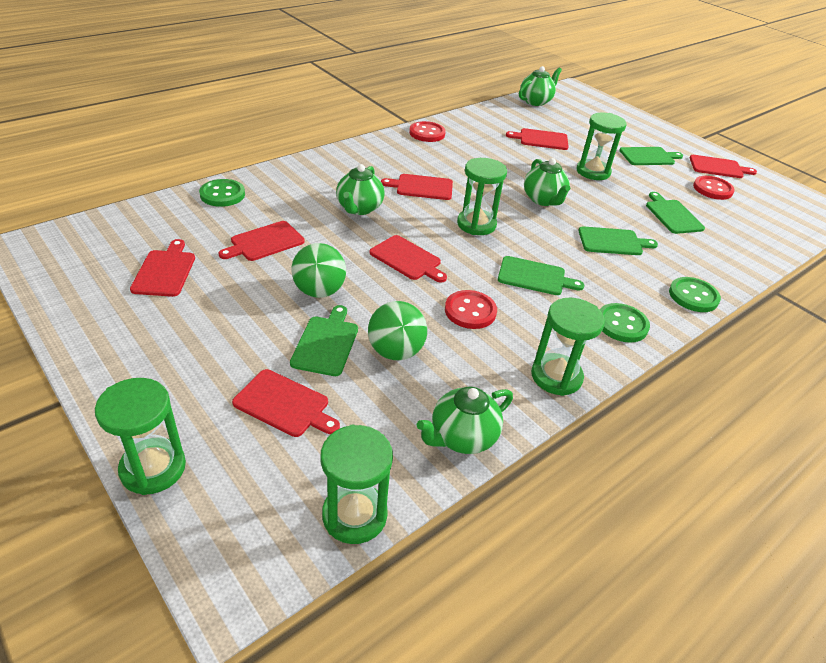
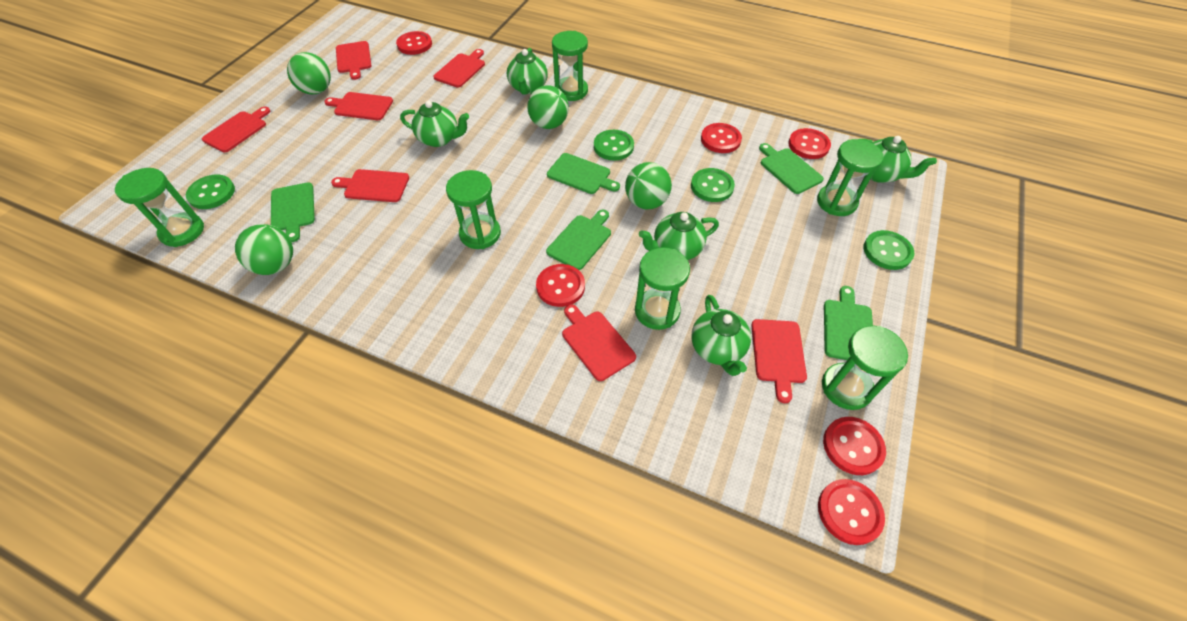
green ball: [292,243,346,298] [368,301,427,360] = 2 -> [235,224,293,275] [287,52,331,95] [527,85,569,129] [625,162,672,209] = 4
green button: [199,179,245,207] [599,303,650,343] [669,277,721,312] = 3 -> [186,174,235,209] [594,130,634,161] [691,168,735,202] [864,230,914,270] = 4
green hourglass: [95,378,186,495] [321,425,393,544] [457,158,507,235] [531,298,605,396] [577,112,627,180] = 5 -> [115,168,204,247] [446,170,501,249] [552,31,588,101] [635,247,690,330] [817,139,884,216] [822,325,908,410] = 6
green teapot: [336,164,385,215] [417,387,513,454] [519,66,562,106] [524,158,570,206] = 4 -> [400,101,469,147] [507,48,548,95] [639,212,719,260] [691,295,751,376] [860,136,937,183] = 5
red button: [409,121,446,142] [445,290,497,329] [693,176,735,200] = 3 -> [396,31,432,55] [536,264,585,307] [701,123,742,153] [788,128,831,159] [818,479,885,545] [823,417,886,475] = 6

